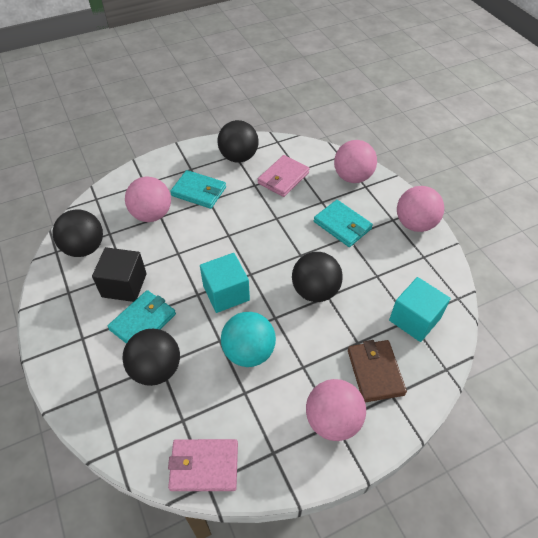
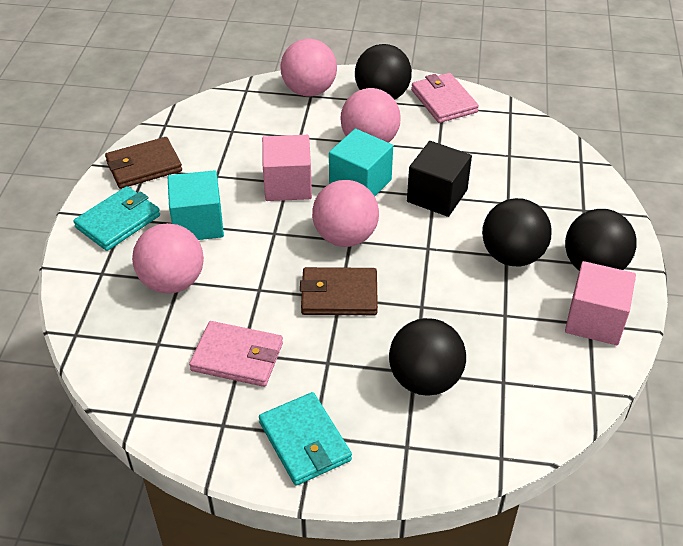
brown wallet: [348,340,407,402] = 1 -> [105,137,182,189] [300,267,378,315] = 2
pink cube: none = 0 -> [262,135,312,201] [565,261,636,345] = 2
turquoise ball: [221,312,276,367] = 1 -> none = 0
turquoise wallet: [108,290,176,344] [170,170,226,209] [314,200,373,247] = 3 -> [73,186,160,251] [259,392,352,486] = 2

